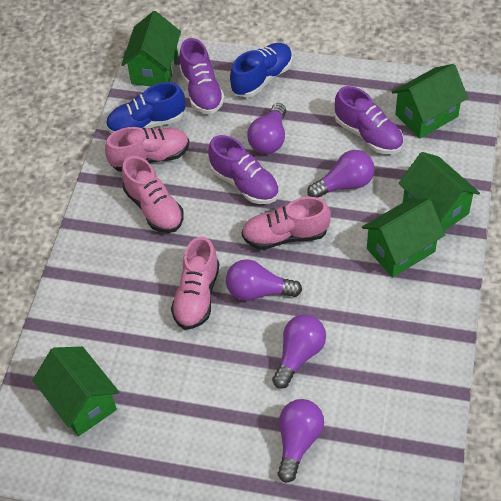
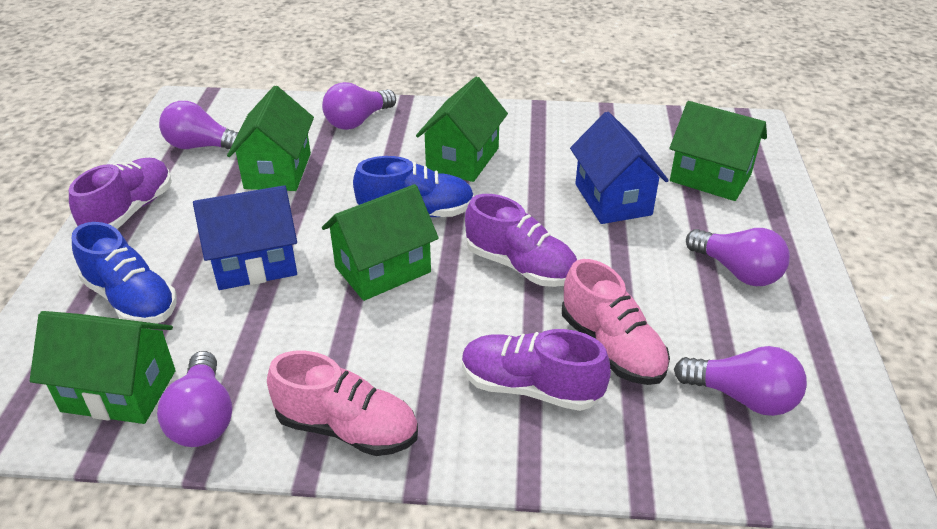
blue house: none = 0 -> [193,185,297,290] [570,112,669,224] = 2
pink shoe: [105,127,189,172] [122,156,184,233] [171,236,219,330] [242,197,331,250] = 4 -> [267,351,418,456] [562,259,670,385] = 2

